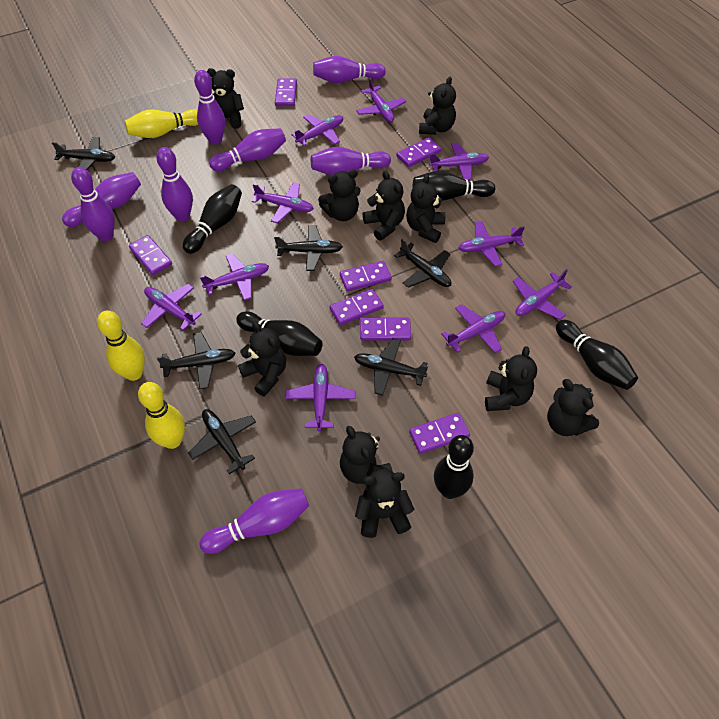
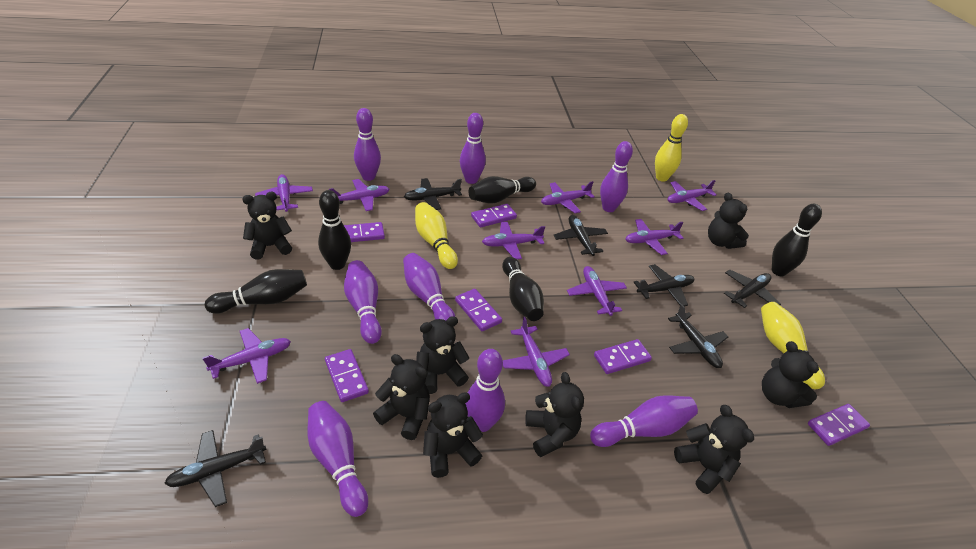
black teddy bear: [207,68,244,129] [238,321,286,397] [318,169,361,221] [340,426,393,484] [355,469,414,538] [363,170,405,241] [406,174,445,243] [419,77,456,135] [485,346,537,411] [547,379,599,436] = 10 -> [242,192,292,259] [373,354,430,440] [416,316,469,394] [423,392,483,478] [525,372,584,457] [674,405,754,494] [708,193,749,249] [762,341,819,408] = 8
purple domino: [129,235,172,275] [275,78,297,106] [330,289,384,325] [340,261,392,291] [360,318,411,340] [396,137,441,167] [409,413,470,454] = 7 -> [325,349,369,402] [344,222,385,242] [455,289,502,331] [471,204,517,227] [594,339,652,374] [808,404,870,446] = 6
purple plane: [141,284,202,330] [200,253,269,301] [252,182,314,223] [285,363,355,431] [291,114,343,146] [356,78,406,123] [429,142,489,181] [442,304,505,353] [459,221,525,267] [513,269,572,320] = 10 -> [202,328,291,384] [255,174,313,212] [329,179,390,211] [482,222,545,259] [503,317,570,387] [541,181,595,213] [567,266,627,316] [625,219,684,255] [668,180,717,211] = 9

